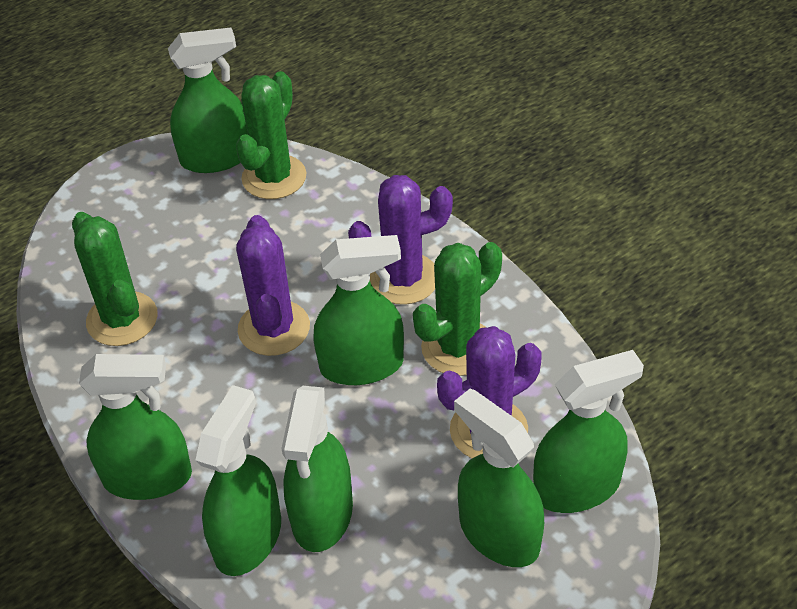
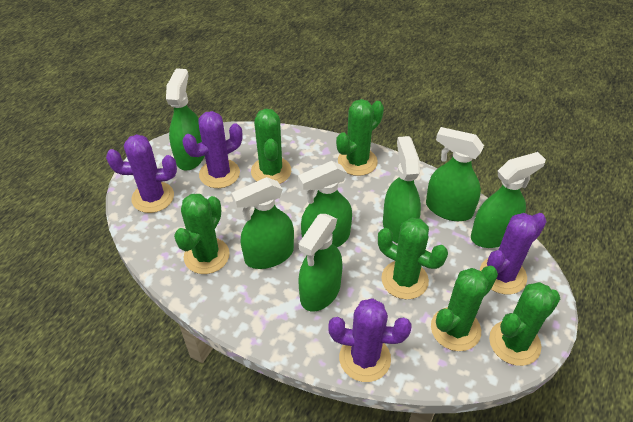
green cactus: [72,212,158,346] [236,71,306,199] [413,242,502,376] = 3 -> [174,194,230,274] [251,108,291,184] [336,99,384,176] [378,218,448,299] [431,266,498,351] [489,282,560,366] = 6
purple cactus: [236,215,310,356] [348,175,453,305] [437,326,542,458] = 3 -> [106,134,177,213] [182,111,243,188] [328,298,412,382] [480,213,547,295] = 4

